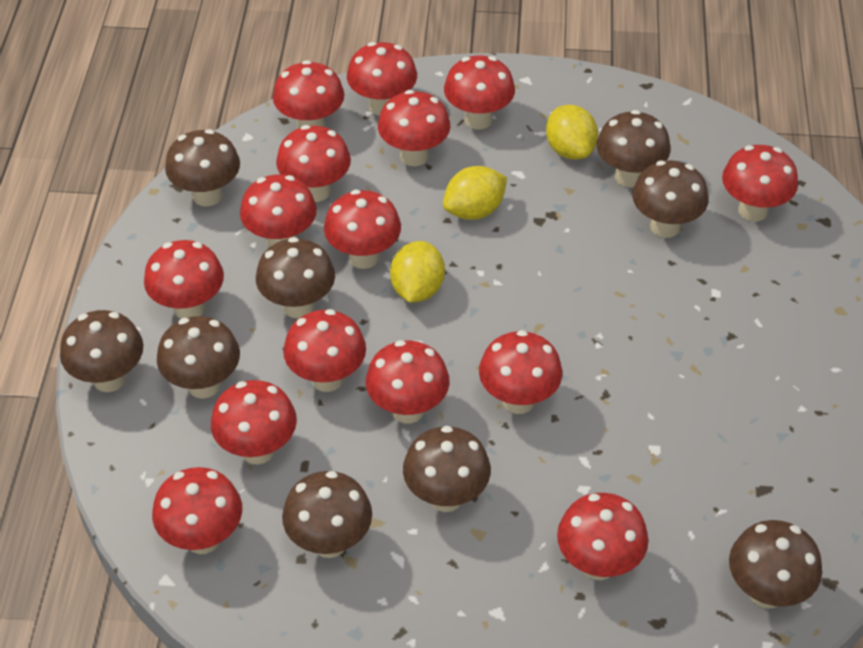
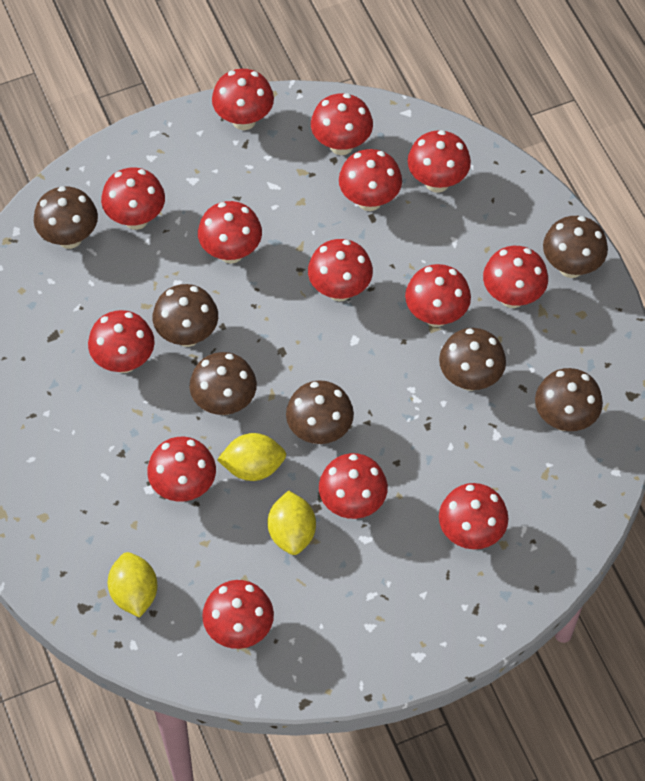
brown mushroom: [60,310,143,392] [157,316,240,399] [165,129,240,207] [256,237,335,318] [282,471,372,558] [403,426,491,512] [597,110,671,187] [632,160,709,238] [729,520,822,609] = 9 -> [34,186,98,249] [153,284,218,347] [189,352,257,415] [286,380,354,444] [439,328,506,391] [535,368,603,431] [543,216,608,278] = 7
red mushroom: [144,240,224,319] [152,467,242,554] [211,380,297,464] [240,175,317,247] [273,60,344,129] [276,125,351,202] [283,309,366,392] [324,190,401,269] [347,42,417,116] [366,340,450,423] [378,90,451,166] [444,55,515,129] [479,330,562,414] [557,493,649,580] [722,145,798,222] = 15 -> [88,310,155,373] [101,168,165,230] [147,437,216,502] [198,201,262,264] [202,580,274,649] [212,69,274,130] [308,239,373,301] [311,93,373,155] [319,453,388,519] [339,149,402,211] [405,264,471,327] [408,130,471,192] [439,483,509,549] [483,246,548,308] = 14

